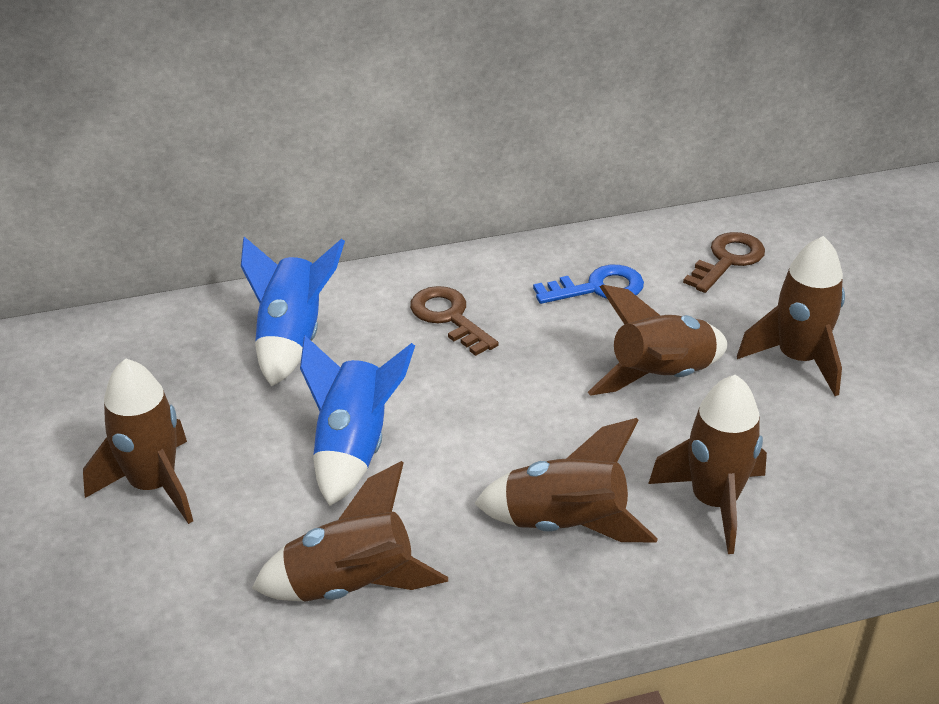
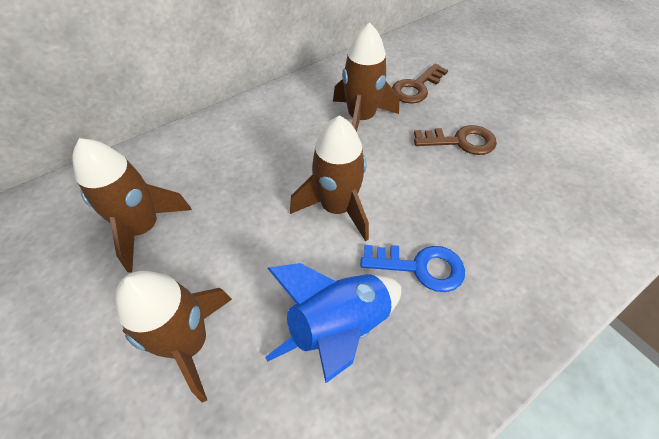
blue rocket: [241,237,345,387] [300,336,415,506] = 2 -> [265,263,401,383] = 1
brown rocket: [83,358,193,524] [252,461,448,602] [474,418,658,543] [588,285,727,396] [648,374,767,554] [737,236,845,396] = 6 -> [72,138,192,272] [115,271,232,402] [290,115,369,242] [333,22,399,132] = 4

